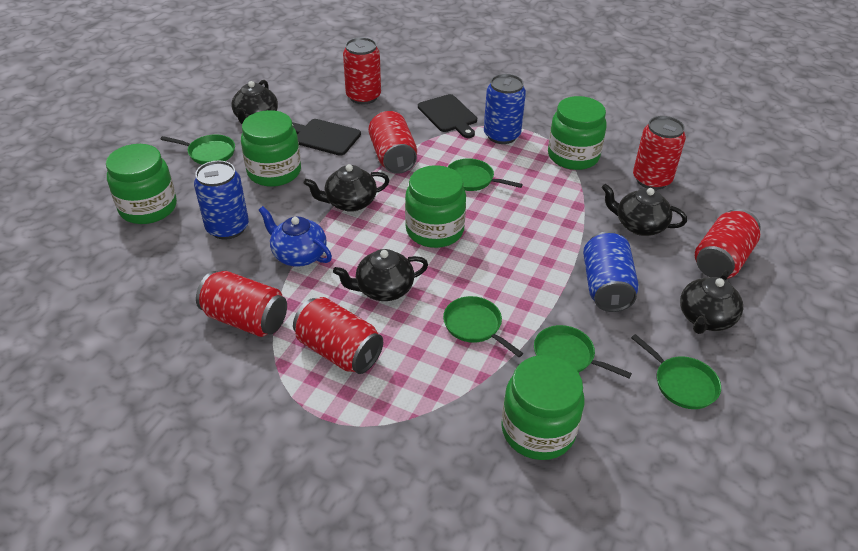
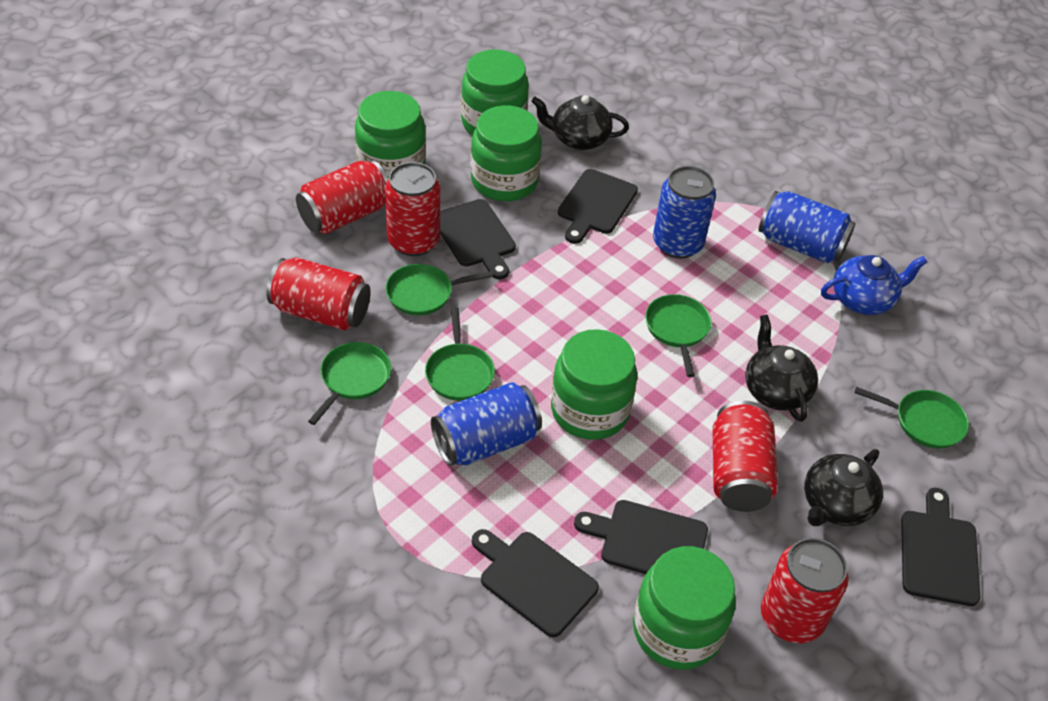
black cutting board: [292,119,361,156] [418,94,477,138] = 2 -> [440,199,516,280] [472,529,599,637] [558,169,638,244] [574,500,708,574] [901,488,980,606] = 5
black teapot: [231,80,278,124] [304,164,390,212] [333,249,428,301] [602,184,687,236] [680,270,743,334] = 5 -> [531,95,629,150] [745,315,818,422] [804,449,883,526] = 3
red can: [196,271,287,337] [293,297,383,374] [343,37,381,104] [368,111,417,174] [633,116,686,190] [695,209,761,279] = 6 -> [266,257,371,330] [296,160,388,234] [385,162,440,256] [712,401,778,512] [761,538,849,643] = 5

